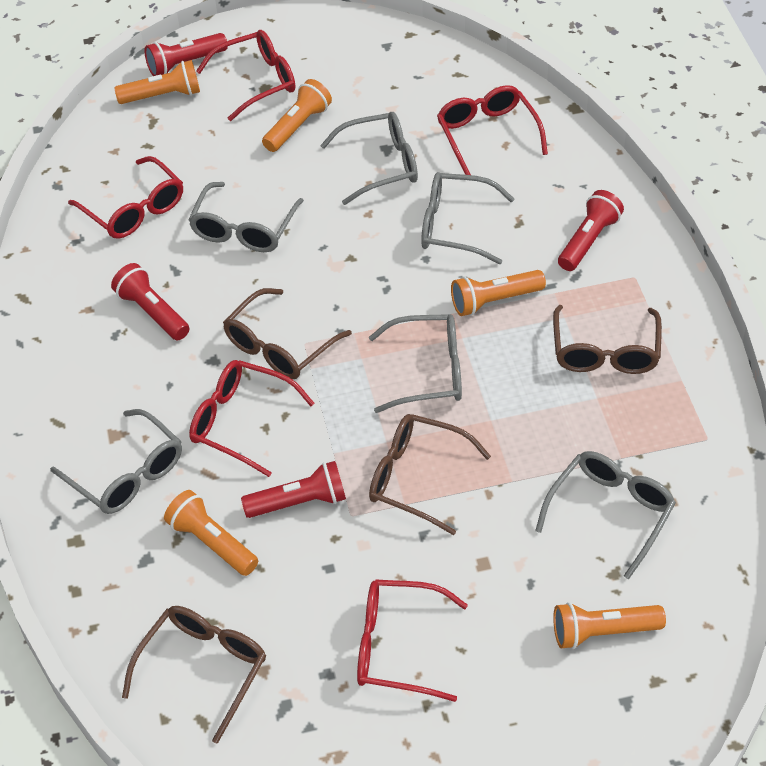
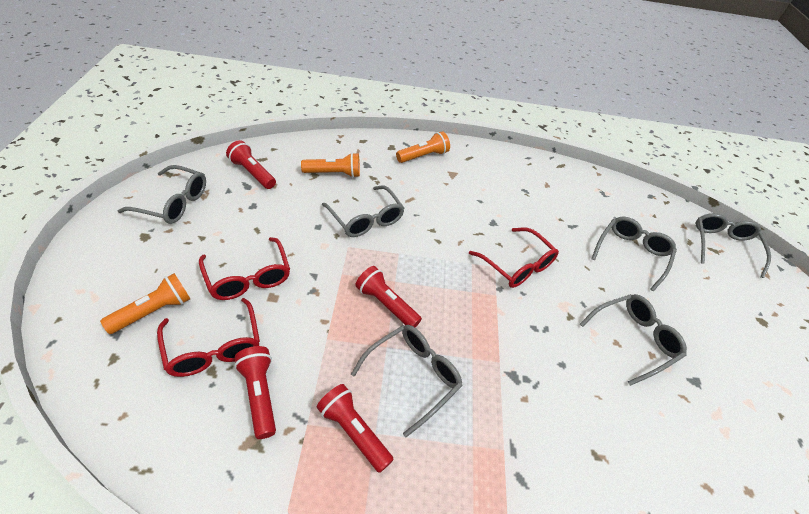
brown glasses: [122,606,266,744] [223,288,352,379] [369,414,491,535] [553,305,662,374] = 4 -> none = 0
orange flashlight: [114,60,200,104] [164,490,258,576] [262,79,332,152] [451,270,546,316] [553,602,666,649] = 5 -> [100,273,190,334] [301,153,360,178] [396,131,450,163] = 3
red glasses: [68,156,183,239] [189,360,315,477] [196,30,295,121] [357,580,468,702] [437,85,548,175] = 5 -> [157,298,260,377] [199,237,290,300] [469,227,559,288] = 3

